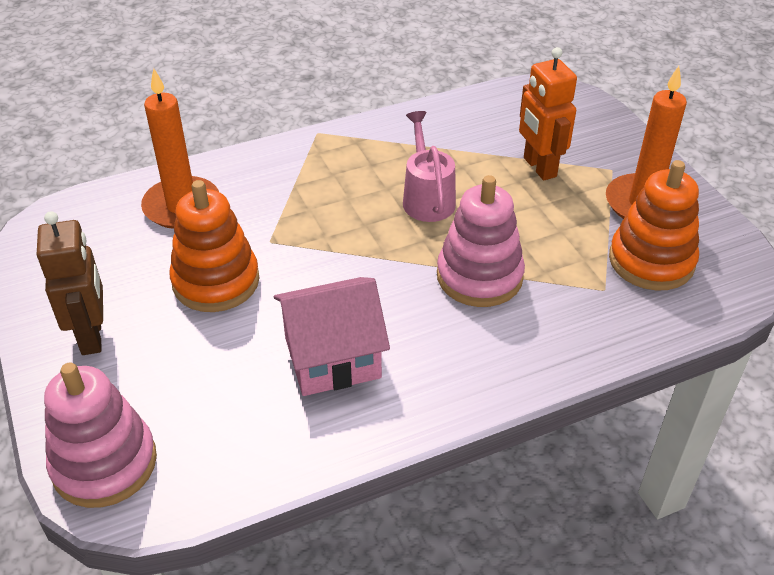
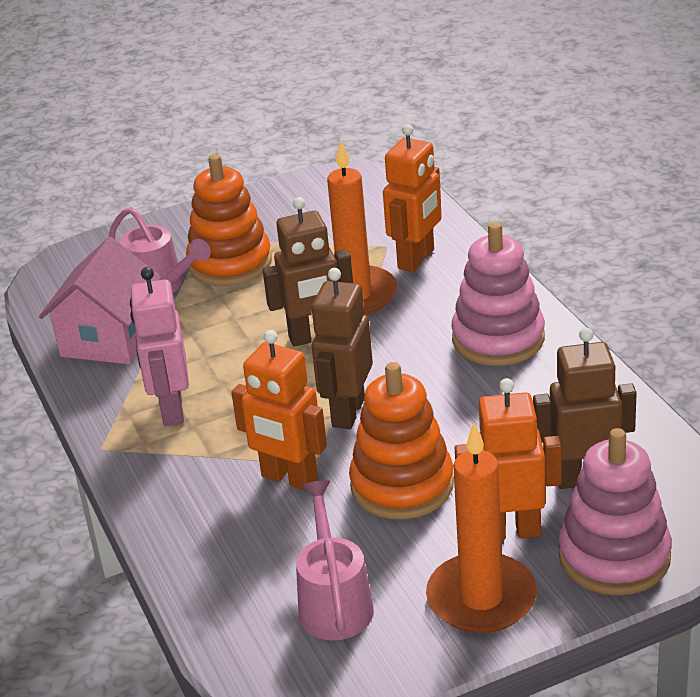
brown robot: [37,211,103,355] = 1 -> [263,197,353,347] [311,268,373,429] [533,327,637,489] = 3
orange robot: [519,47,577,180] = 1 -> [231,330,327,491] [383,124,442,272] [455,378,562,540] = 3
pink robot: none = 0 -> [130,267,189,426] = 1
pink watering can: [403,111,456,222] = 1 -> [109,207,211,293] [296,480,374,640] = 2

